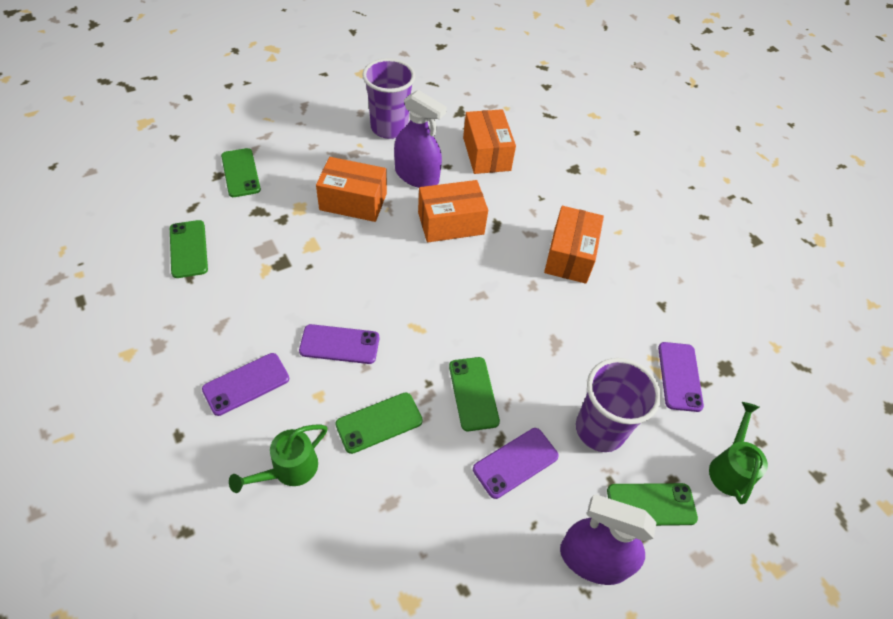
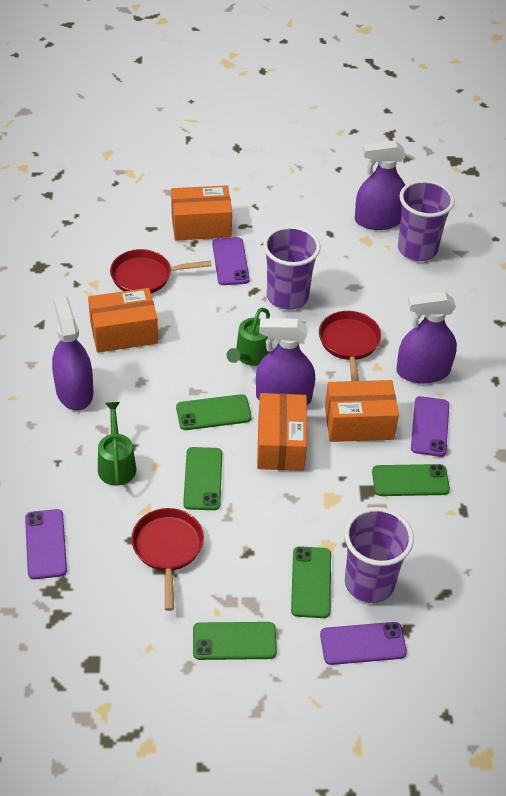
purple cup: [362,58,415,139] [576,358,661,452] = 2 -> [263,226,320,310] [344,507,414,603] [398,180,455,261] = 3
purple spray bottle: [394,90,447,188] [560,494,657,585] = 2 -> [52,296,93,411] [256,318,315,405] [355,140,405,230] [396,292,457,384] = 4
red pan: none = 0 -> [110,249,212,293] [131,508,204,611] [319,311,381,381] = 3

